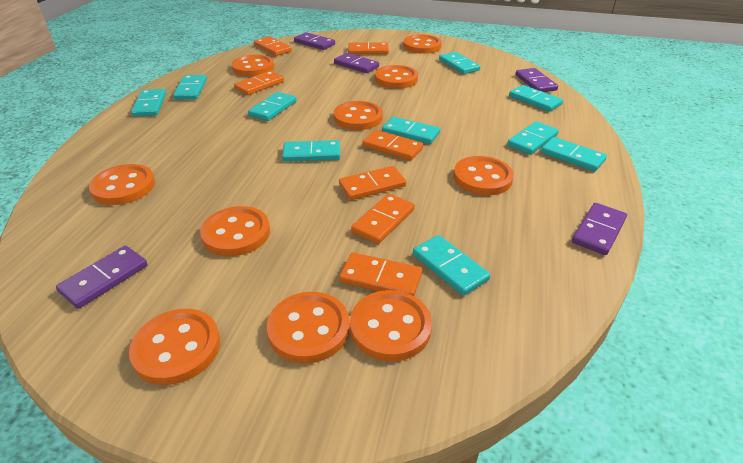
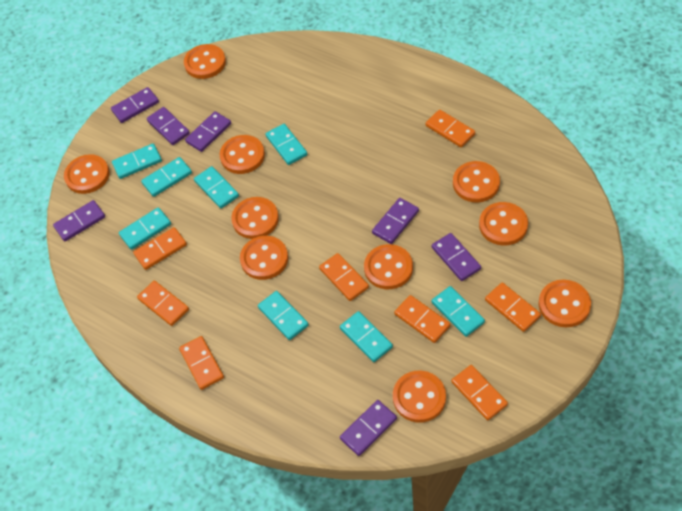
orange domino: [234,71,284,95] [254,36,292,56] [339,166,406,200] [339,252,422,296] [348,42,389,54] [351,194,415,244] [363,130,423,161] = 7 -> [133,227,187,270] [137,281,189,326] [179,336,224,390] [319,253,369,301] [394,295,450,343] [426,110,475,148] [451,365,508,420] [485,282,541,332] = 8
purple domino: [56,245,148,309] [294,32,335,50] [334,53,379,73] [516,68,558,92] [572,203,627,255] = 5 -> [53,200,105,241] [111,87,159,123] [147,107,190,145] [185,111,231,152] [340,400,397,456] [372,198,419,244] [432,233,481,281] = 7
turquoise domino: [131,89,166,117] [173,75,207,100] [248,92,296,121] [282,140,340,162] [382,117,440,144] [413,235,490,296] [439,52,480,74] [507,121,559,155] [509,85,563,112] [541,137,607,172] = 10 -> [112,144,162,179] [119,207,171,250] [141,157,192,197] [194,166,239,208] [258,291,309,340] [266,124,307,165] [340,311,393,362] [432,286,485,337] = 8

